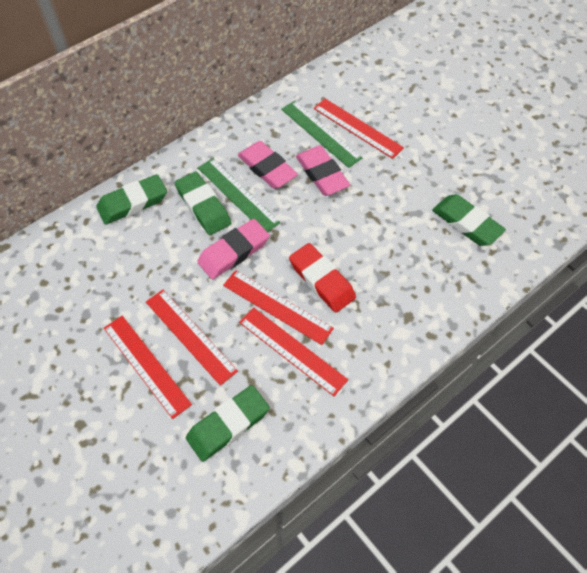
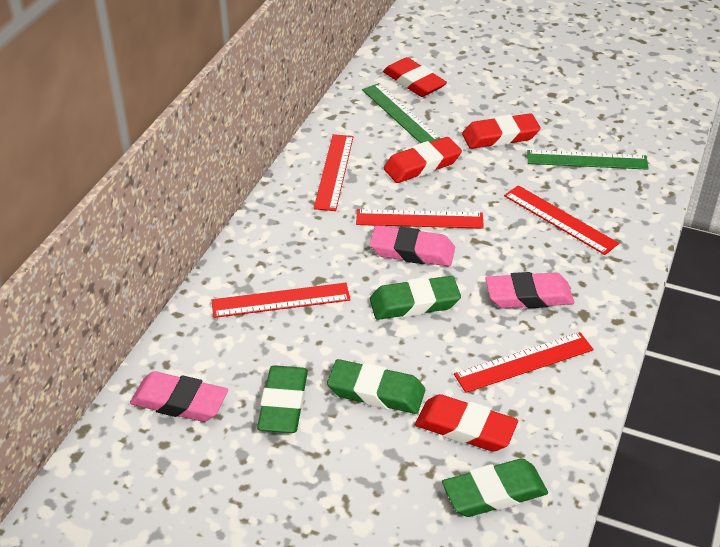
red eraser: [289,243,356,313] = 1 -> [383,57,447,97] [384,137,462,183] [415,394,518,452] [462,113,541,149] = 4

